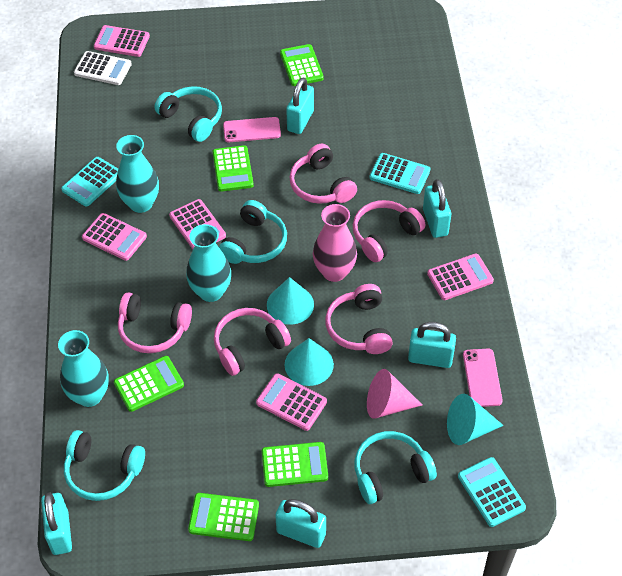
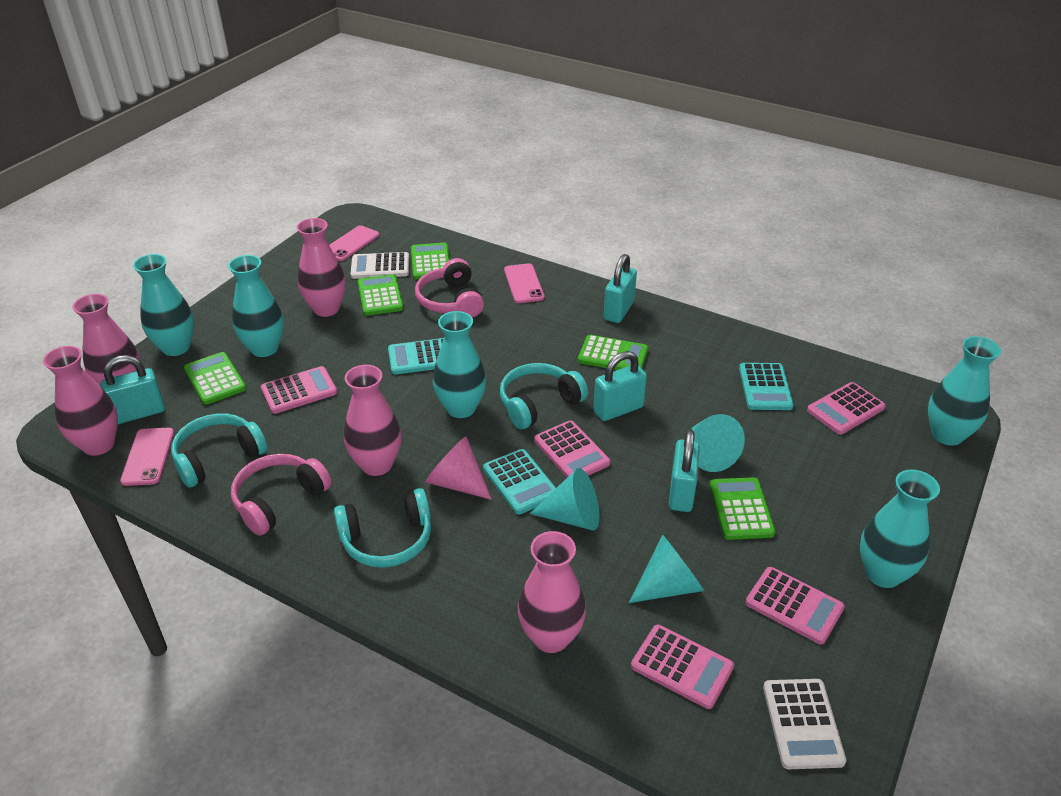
pink headphones: [118,292,192,353] [214,308,291,376] [289,144,357,204] [325,284,393,354] [353,200,425,262] = 5 -> [231,454,332,536] [415,258,484,318] = 2
pink phone: [223,117,281,142] [463,349,503,407] = 2 -> [120,428,174,486] [329,225,379,261] [504,263,544,303] = 3
pink vase: [313,204,357,282] = 1 -> [43,346,118,456] [72,294,140,386] [297,218,346,317] [344,365,401,476] [518,531,586,653] = 5
turquoise headphones: [64,430,145,501] [155,86,222,142] [219,200,287,264] [354,431,437,504] = 4 -> [171,413,267,487] [334,488,431,568] [500,363,588,429] = 3
turquoise padlock: [41,492,72,555] [275,499,326,548] [286,77,314,134] [408,322,456,368] [423,179,451,238] = 5 -> [100,355,165,424] [594,351,647,421] [604,254,637,323] [669,429,700,512] = 4
turquoise vase: [58,330,109,407] [116,135,159,213] [186,224,231,302] = 3 -> [133,254,194,356] [228,255,284,357] [433,311,486,418] [860,469,940,588] [928,336,1001,446] = 5
white calculator: [74,51,132,85] = 1 -> [350,252,409,279] [763,679,847,769] = 2

